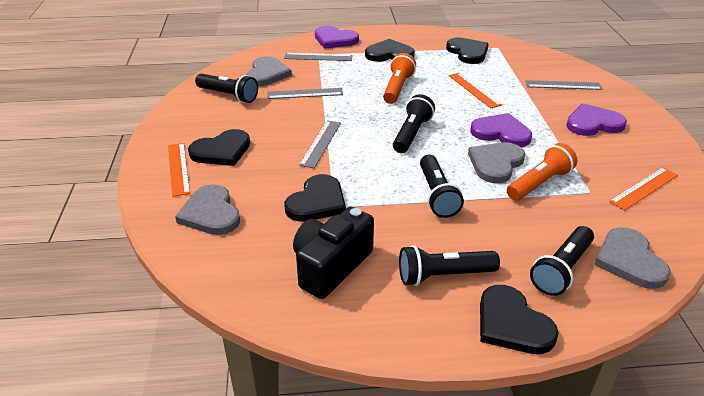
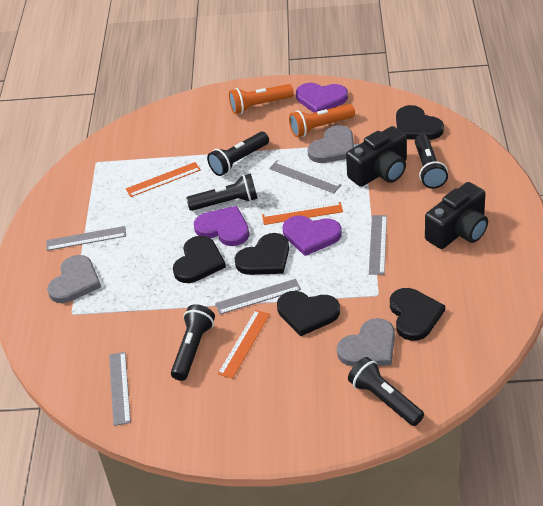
black camera: [293,207,374,299] = 1 -> [346,126,407,187] [425,182,488,249] = 2
grey heart: [175,184,240,235] [246,56,292,86] [468,142,525,183] [594,227,671,289] = 4 -> [47,255,101,303] [307,125,354,163] [337,318,395,366] = 3
grey ruler: [268,88,343,99] [284,53,353,61] [299,120,341,168] [525,80,602,90] = 4 -> [46,226,126,251] [109,352,131,426] [215,279,301,314] [269,160,342,193] [369,215,387,275] = 5

